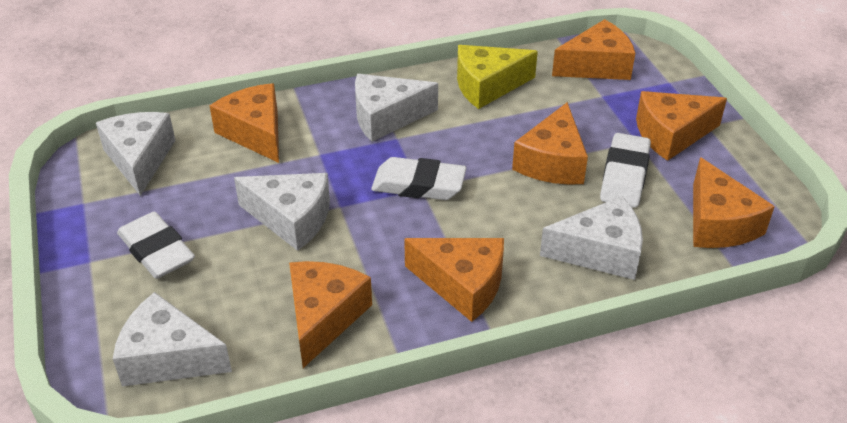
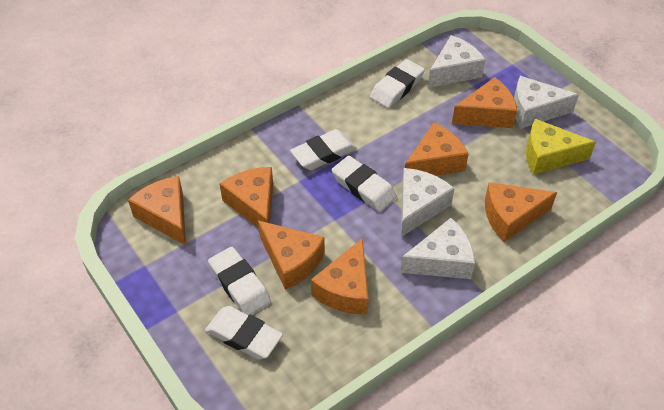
white cheese: [96,112,176,196] [113,292,232,386] [234,173,330,251] [355,74,438,142] [540,196,643,280] = 5 -> [400,218,475,279] [401,168,455,237] [428,35,486,88] [514,76,579,129] = 4
white eraser: [117,212,195,279] [371,157,466,200] [600,133,651,208] = 3 -> [205,306,283,360] [208,247,271,315] [290,129,357,170] [332,156,397,212] [370,59,425,108] = 5

